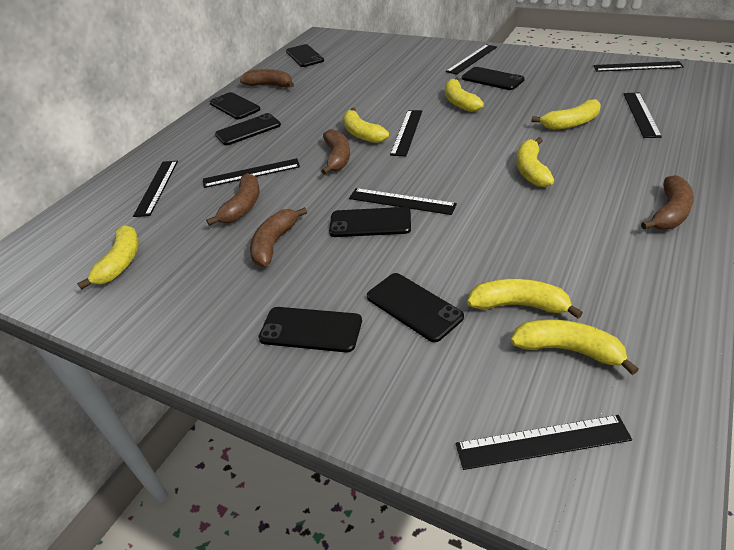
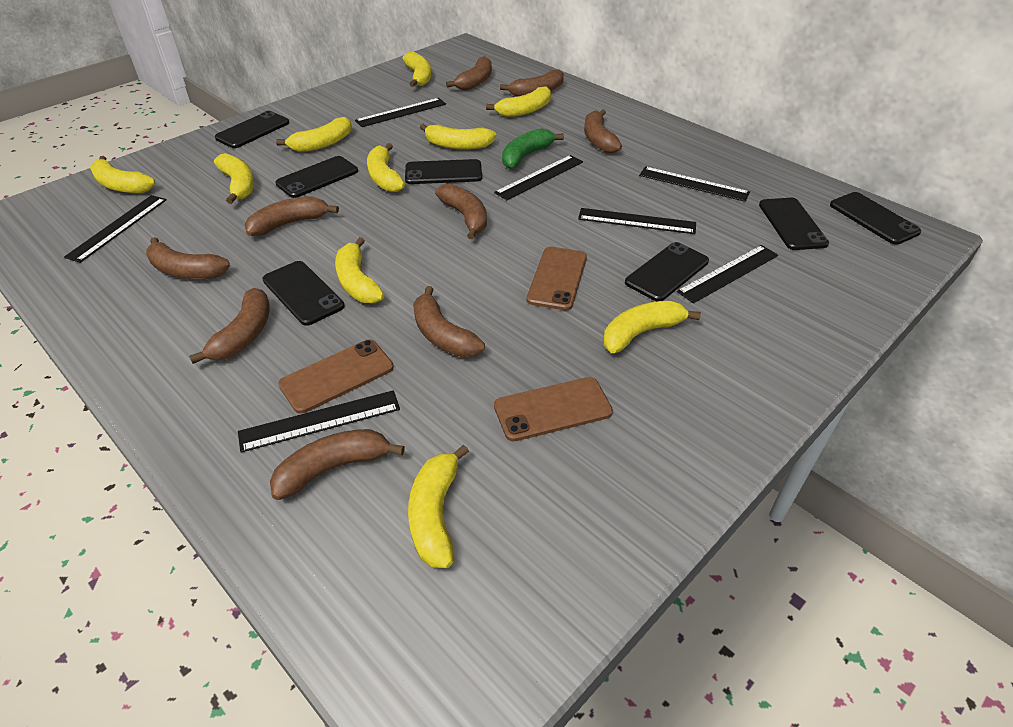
black ruler: [133,161,178,217] [203,158,300,188] [349,188,457,215] [390,110,422,156] [446,44,497,75] [456,415,632,470] [594,61,684,72] [623,93,662,138] = 8 -> [64,195,167,263] [238,390,400,452] [355,98,446,127] [494,155,583,200] [578,208,696,234] [639,166,750,202] [677,245,778,303] = 7
brown banana: [206,173,260,226] [240,69,294,87] [250,207,307,267] [321,129,350,175] [641,175,694,230] = 5 -> [146,237,230,279] [189,288,270,364] [245,196,339,236] [270,429,405,500] [413,286,485,357] [435,184,487,239] [446,56,492,90] [500,69,564,97] [584,109,622,153] = 9
brown phone: none = 0 -> [278,340,394,414] [494,377,613,441] [527,247,587,310] = 3
green banana: none = 0 -> [502,128,564,169] = 1
yellow banana: [77,225,139,290] [343,108,389,143] [445,77,484,112] [467,279,583,319] [511,319,639,375] [517,137,554,187] [531,99,601,130] = 7 -> [90,156,155,194] [214,153,254,204] [276,117,352,152] [335,237,384,303] [367,143,405,192] [402,51,431,87] [408,445,469,568] [420,124,496,150] [486,86,551,117] [604,301,701,353] = 10

